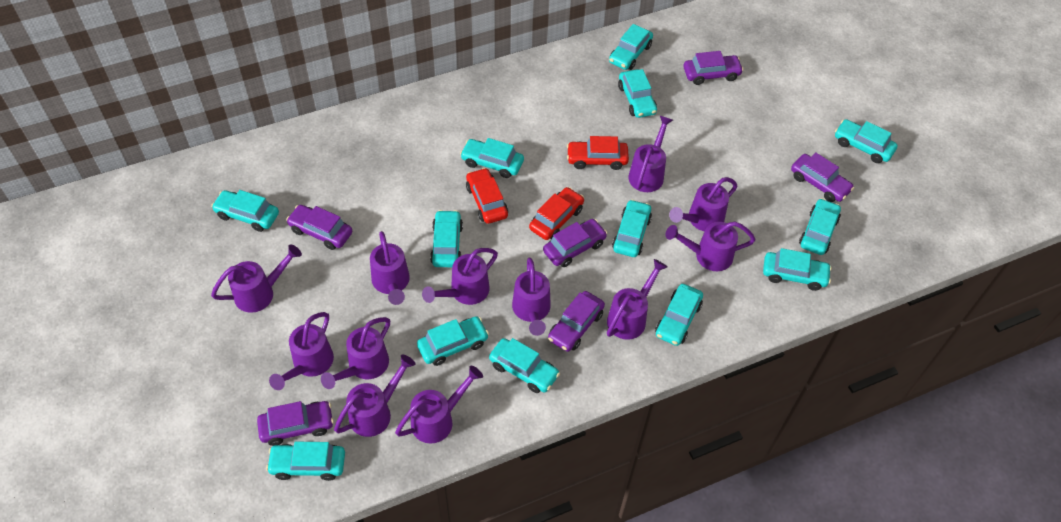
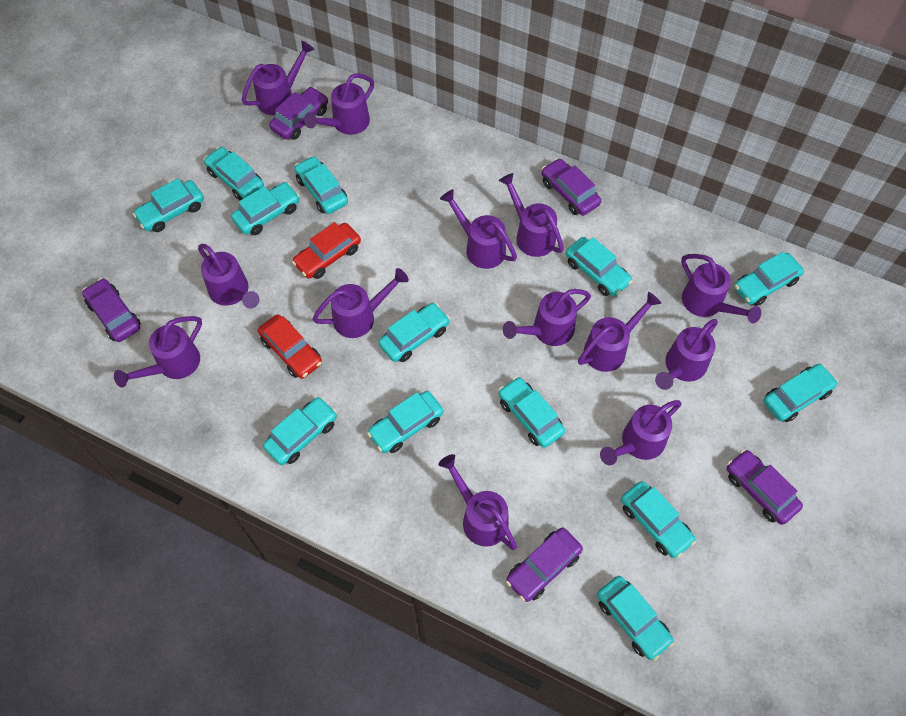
purple car: [257,401,334,446] [286,205,352,250] [543,219,607,267] [548,291,605,352] [683,51,744,85] [791,152,854,202] = 6 -> [82,278,141,342] [269,87,328,140] [506,527,583,602] [541,158,601,216] [727,450,803,525] = 5
purple watering can: [211,244,302,313] [269,312,334,390] [321,317,390,389] [334,355,416,437] [370,231,410,305] [395,366,483,443] [422,248,498,305] [512,258,551,336] [607,259,668,340] [628,116,673,192] [666,222,756,271] [669,177,737,231] = 12 -> [114,316,202,388] [198,244,259,309] [242,41,315,115] [304,73,374,135] [313,268,409,338] [438,454,517,550] [440,189,517,269] [499,173,564,257] [503,289,591,346] [578,292,661,372] [600,400,682,465] [655,319,718,390] [681,254,761,323] = 13
red car: [466,168,508,224] [529,187,584,240] [567,136,629,170] = 3 -> [258,314,322,379] [292,222,361,279] = 2

